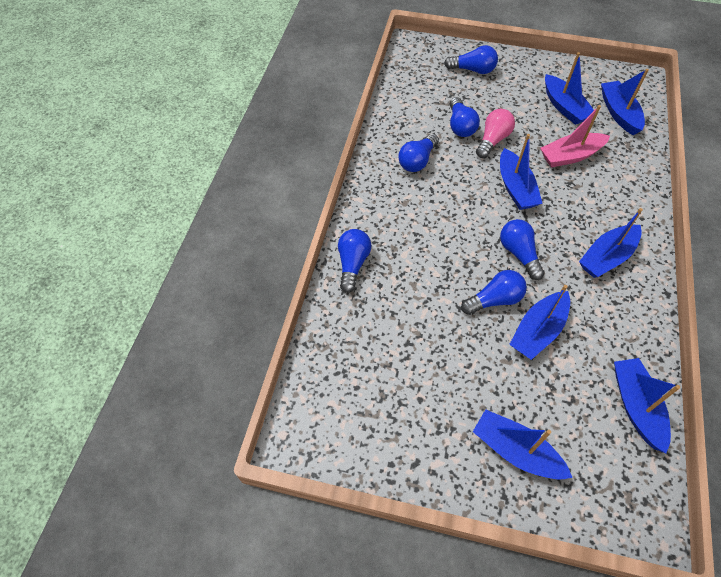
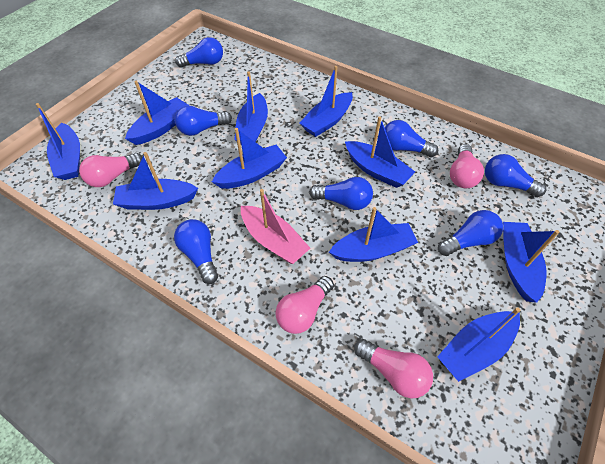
blue boat: [473,409,573,480] [500,134,543,210] [509,285,570,360] [545,52,594,125] [579,208,643,278] [601,69,649,135] [614,358,680,453] = 7 -> [36,103,80,180] [113,152,198,210] [125,80,189,145] [212,128,287,189] [234,71,268,143] [299,66,353,137] [329,207,418,262] [345,116,415,188] [437,307,520,382] [503,222,559,303] = 10
blue light bulb: [338,229,372,293] [398,134,439,172] [444,45,498,74] [450,97,480,137] [461,270,527,315] [500,219,545,280] = 6 -> [174,219,218,284] [175,37,223,67] [175,106,232,136] [309,177,373,210] [385,120,438,157] [438,210,503,256] [485,154,546,197] = 7
pink light bulb: [476,109,515,158] = 1 -> [79,153,142,187] [276,276,334,334] [354,339,433,398] [450,144,484,188] = 4

